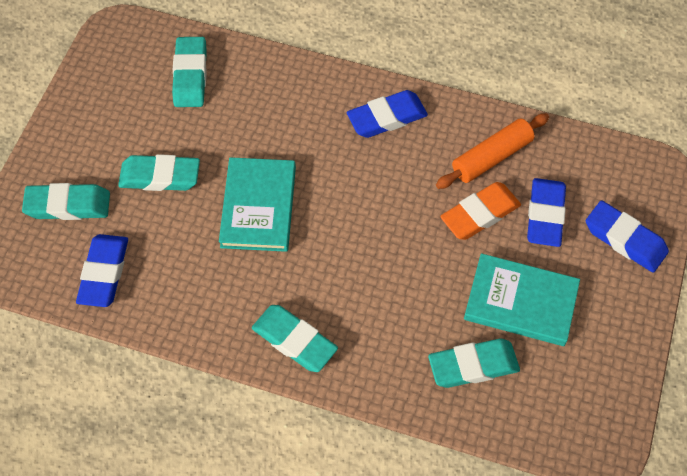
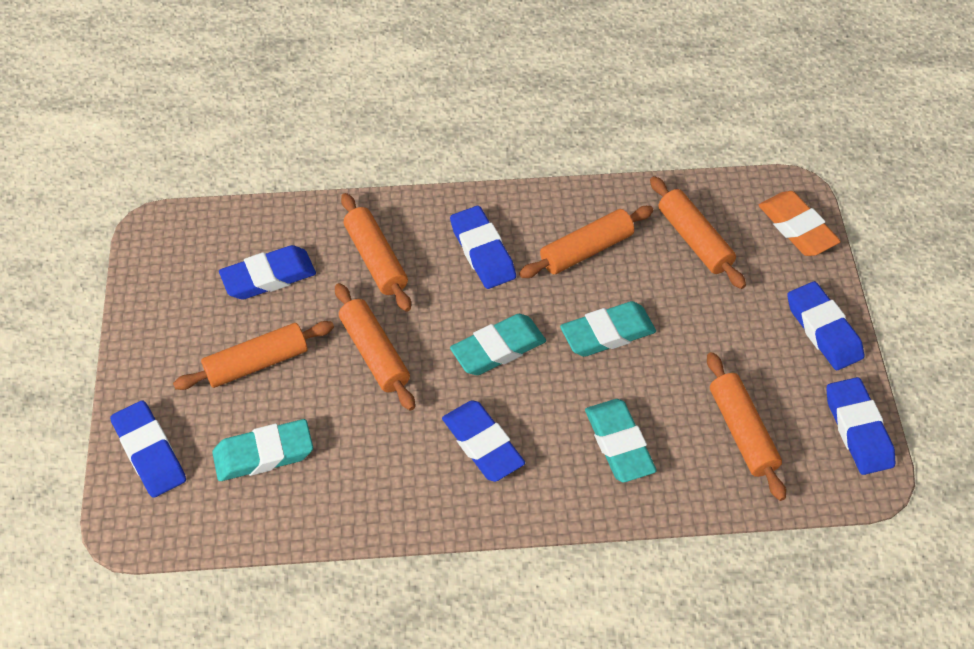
blue eraser: [76,234,128,307] [347,90,428,138] [527,178,566,247] [586,201,669,272] = 4 -> [110,400,186,498] [219,245,316,299] [442,400,525,482] [450,206,516,289] [787,281,864,370] [826,377,895,475] = 6
orange rolling pin: [436,113,549,189] = 1 -> [173,321,334,390] [335,283,415,411] [341,193,411,312] [519,206,654,278] [650,176,746,289] [707,352,786,501] = 6
turquoise book: [219,157,296,252] [464,253,580,346] = 2 -> none = 0
turquoise eraser: [22,183,110,220] [118,154,200,191] [172,37,207,107] [252,305,338,372] [428,339,520,388] = 5 -> [212,419,313,481] [450,314,546,375] [560,301,656,357] [585,399,657,482] = 4

